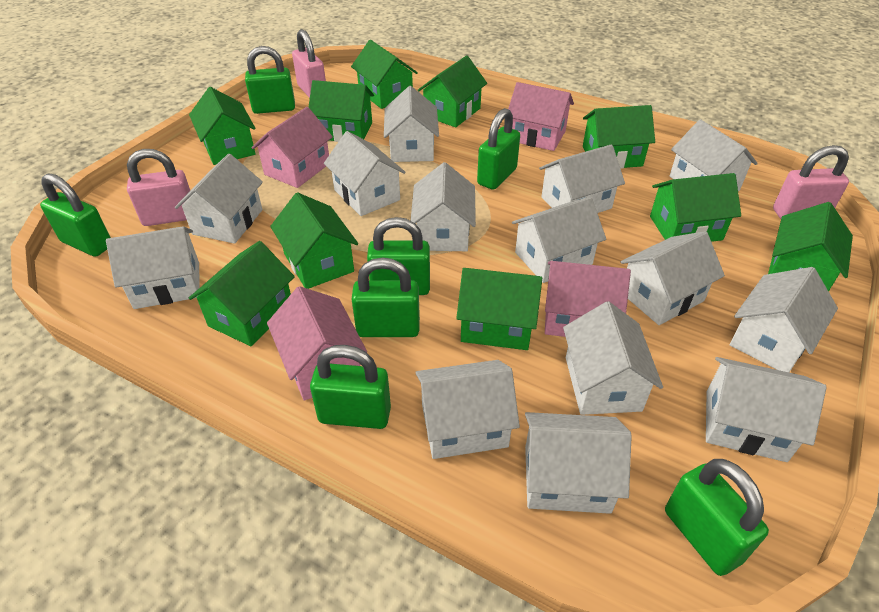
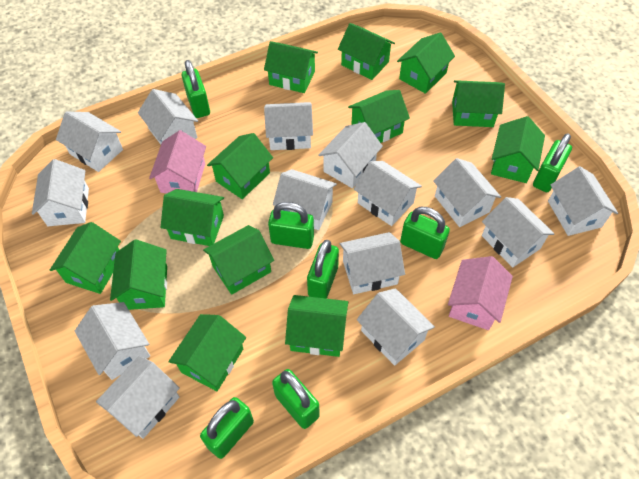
green house: [189,87,256,165] [189,241,295,346] [270,192,358,289] [309,80,374,142] [351,40,418,109] [418,56,487,128] [456,268,542,350] [583,105,655,169] [650,173,741,242] [768,202,853,291] = 10 -> [50,222,121,294] [110,239,167,310] [161,189,224,246] [168,314,246,391] [203,225,274,295] [207,133,273,199] [264,41,318,93] [285,295,348,357] [338,23,395,80] [348,90,410,143] [397,32,455,94] [452,80,505,127] [491,116,545,183] = 13
pink house: [252,107,333,188] [267,286,367,401] [508,82,574,151] [545,261,631,337] = 4 -> [149,130,206,193] [448,256,513,330] = 2
pink padlock: [127,149,190,226] [292,29,326,98] [773,145,849,219] = 3 -> none = 0

